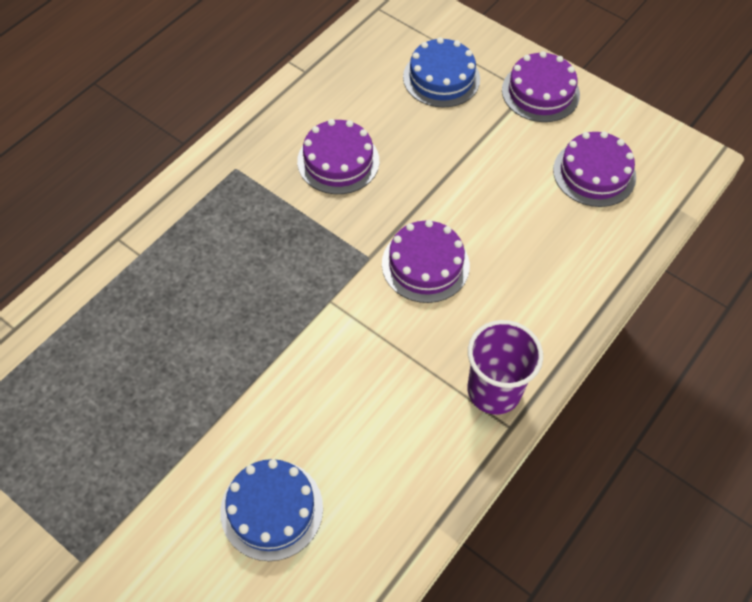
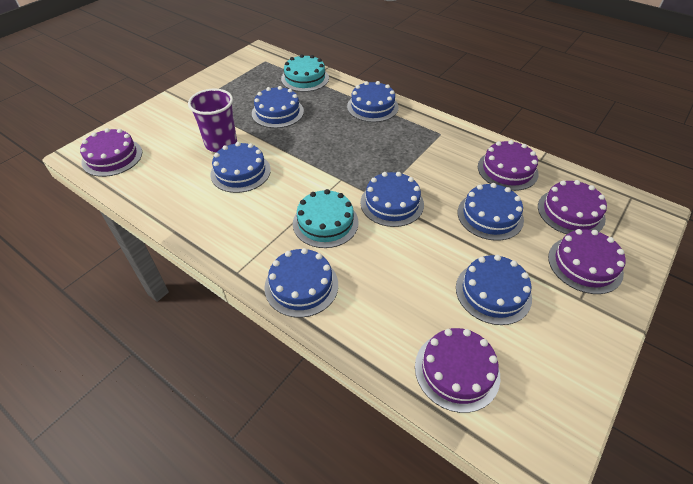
blue cake: [220,459,323,561] [403,37,480,107] = 2 -> [210,142,271,193] [252,86,304,128] [264,248,338,318] [347,81,399,122] [360,172,424,227] [456,255,532,325] [458,183,524,241] = 7
purple cake: [297,119,379,194] [382,220,470,303] [502,51,580,122] [553,131,636,207] = 4 -> [80,128,142,177] [415,328,500,413] [478,140,539,191] [538,180,607,234] [548,229,626,294] = 5
turquoise cake: none = 0 -> [281,54,329,92] [293,189,359,248] = 2

